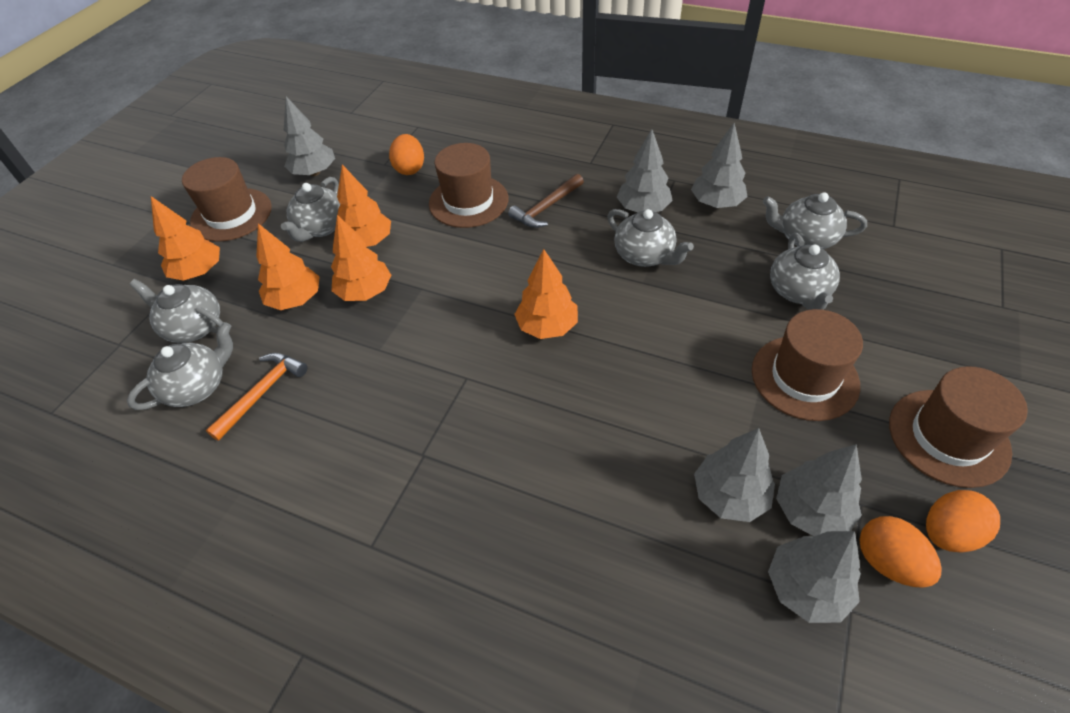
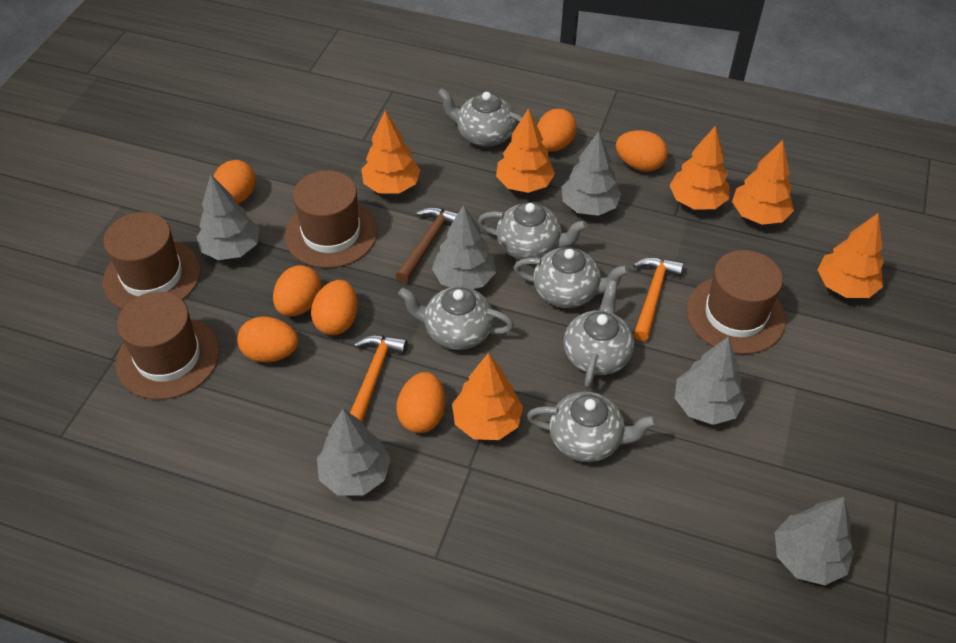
orange egg: [389,134,424,175] [859,516,942,588] [926,490,1000,553] = 3 -> [213,160,256,204] [237,316,299,363] [273,265,322,316] [311,280,358,335] [397,372,445,433] [537,109,577,152] [616,130,668,172] = 7
orange hammer: [206,353,307,441] = 1 -> [350,335,408,422] [633,257,684,341] = 2
orange tree: [151,196,220,281] [256,223,320,310] [331,215,391,301] [336,164,391,247] [514,249,578,339] = 5 -> [361,111,420,194] [452,353,523,440] [496,108,555,193] [669,126,729,210] [732,140,794,225] [818,213,884,298] = 6

